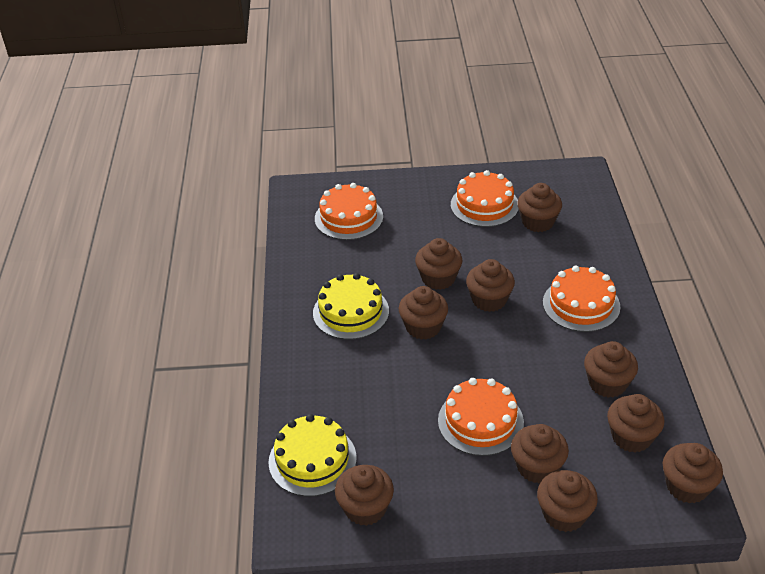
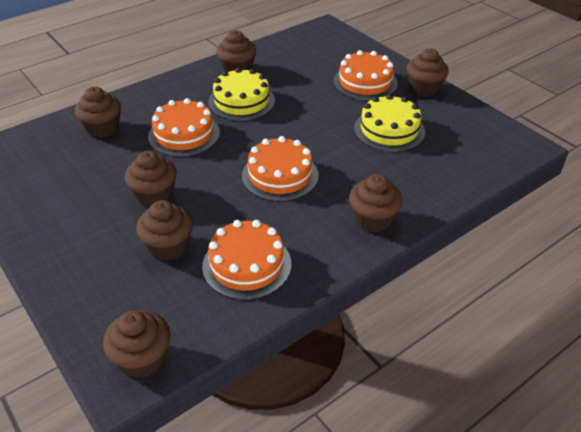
brown cupcake: [335,465,394,526] [399,286,448,340] [415,238,463,290] [466,259,515,312] [511,424,569,483] [517,183,562,232] [537,470,598,532] [584,341,638,398] [607,394,664,452] [663,443,723,504] = 10 -> [75,86,121,138] [103,310,170,378] [125,151,177,207] [136,200,193,261] [216,30,256,72] [349,174,403,232] [406,48,449,97] = 7

